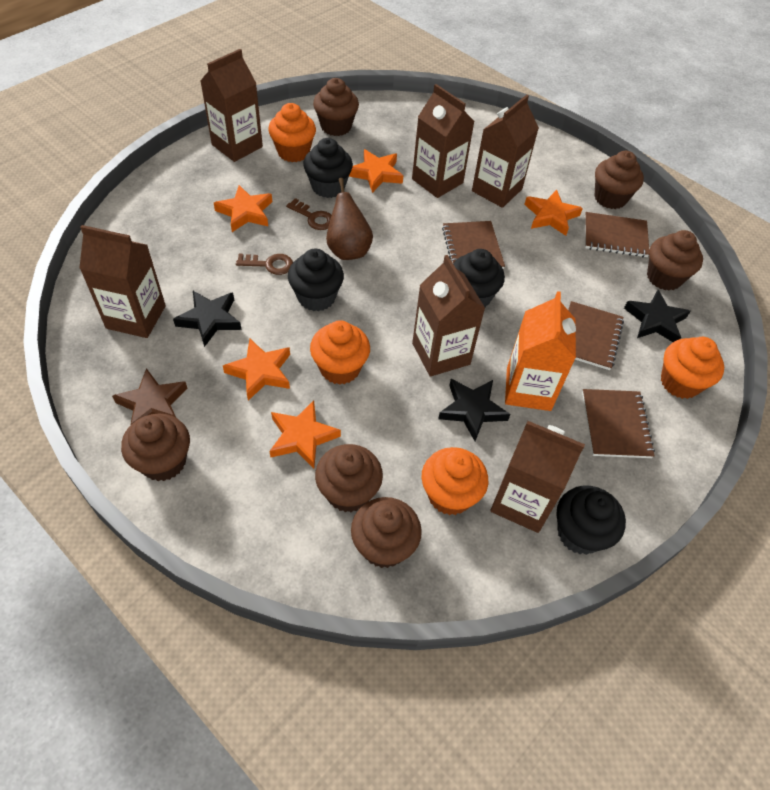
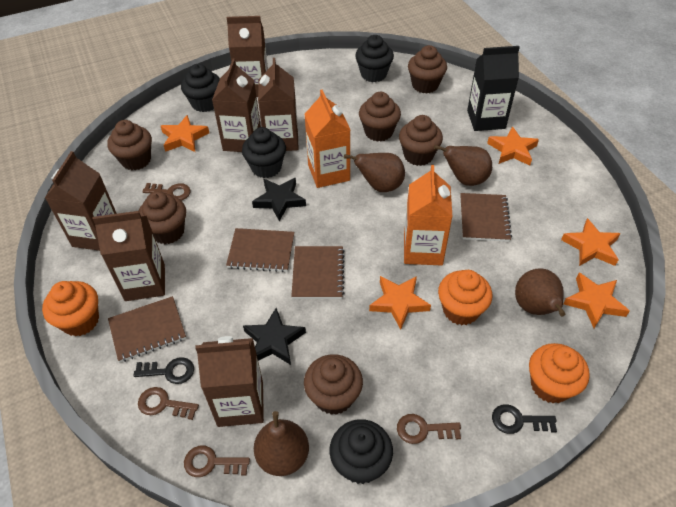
black carton: none = 0 -> [467,46,520,131] = 1
black key: none = 0 -> [134,357,194,384] [492,404,557,434] = 2
black star: [173,291,242,347] [438,379,510,441] [624,290,690,342] = 3 -> [243,308,306,365] [252,178,306,221] = 2
brown key: [236,254,293,275] [286,198,331,230] = 2 -> [138,387,199,420] [142,183,190,201] [184,446,250,477] [397,414,461,444] = 4
brown pear: [326,178,373,260] = 1 -> [254,411,309,476] [344,153,405,192] [434,145,492,186] [515,268,565,316] = 4
brown star: [112,368,188,424] = 1 -> none = 0
orange carton: [505,291,576,411] = 1 -> [304,90,350,188] [404,165,453,265] = 2
orange cupcake: [268,103,316,162] [310,320,370,385] [422,447,488,515] [661,337,724,399] = 4 -> [42,281,99,336] [438,270,492,325] [529,343,590,403] = 3

